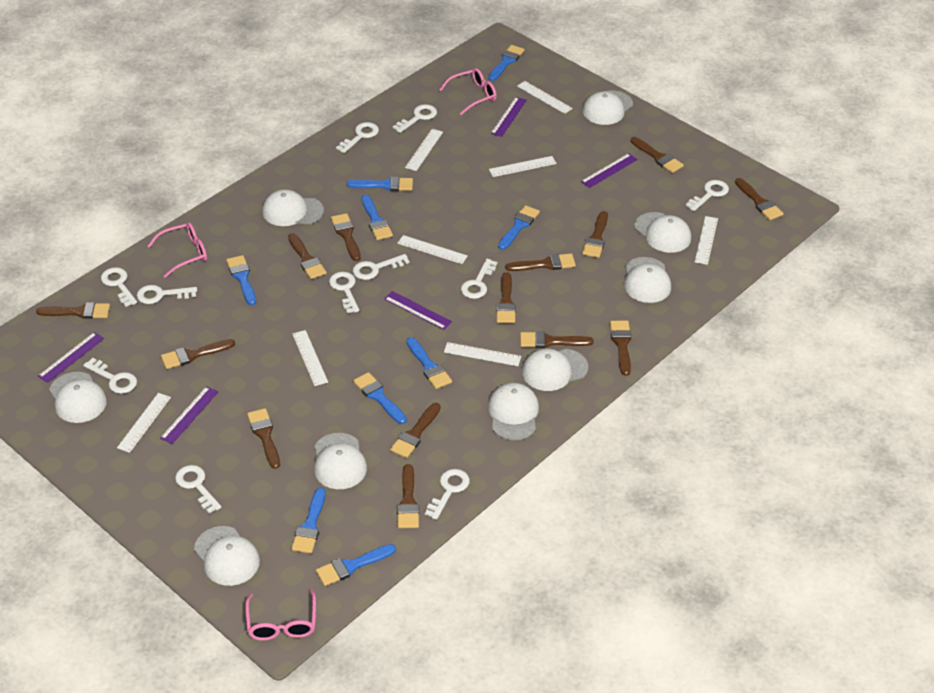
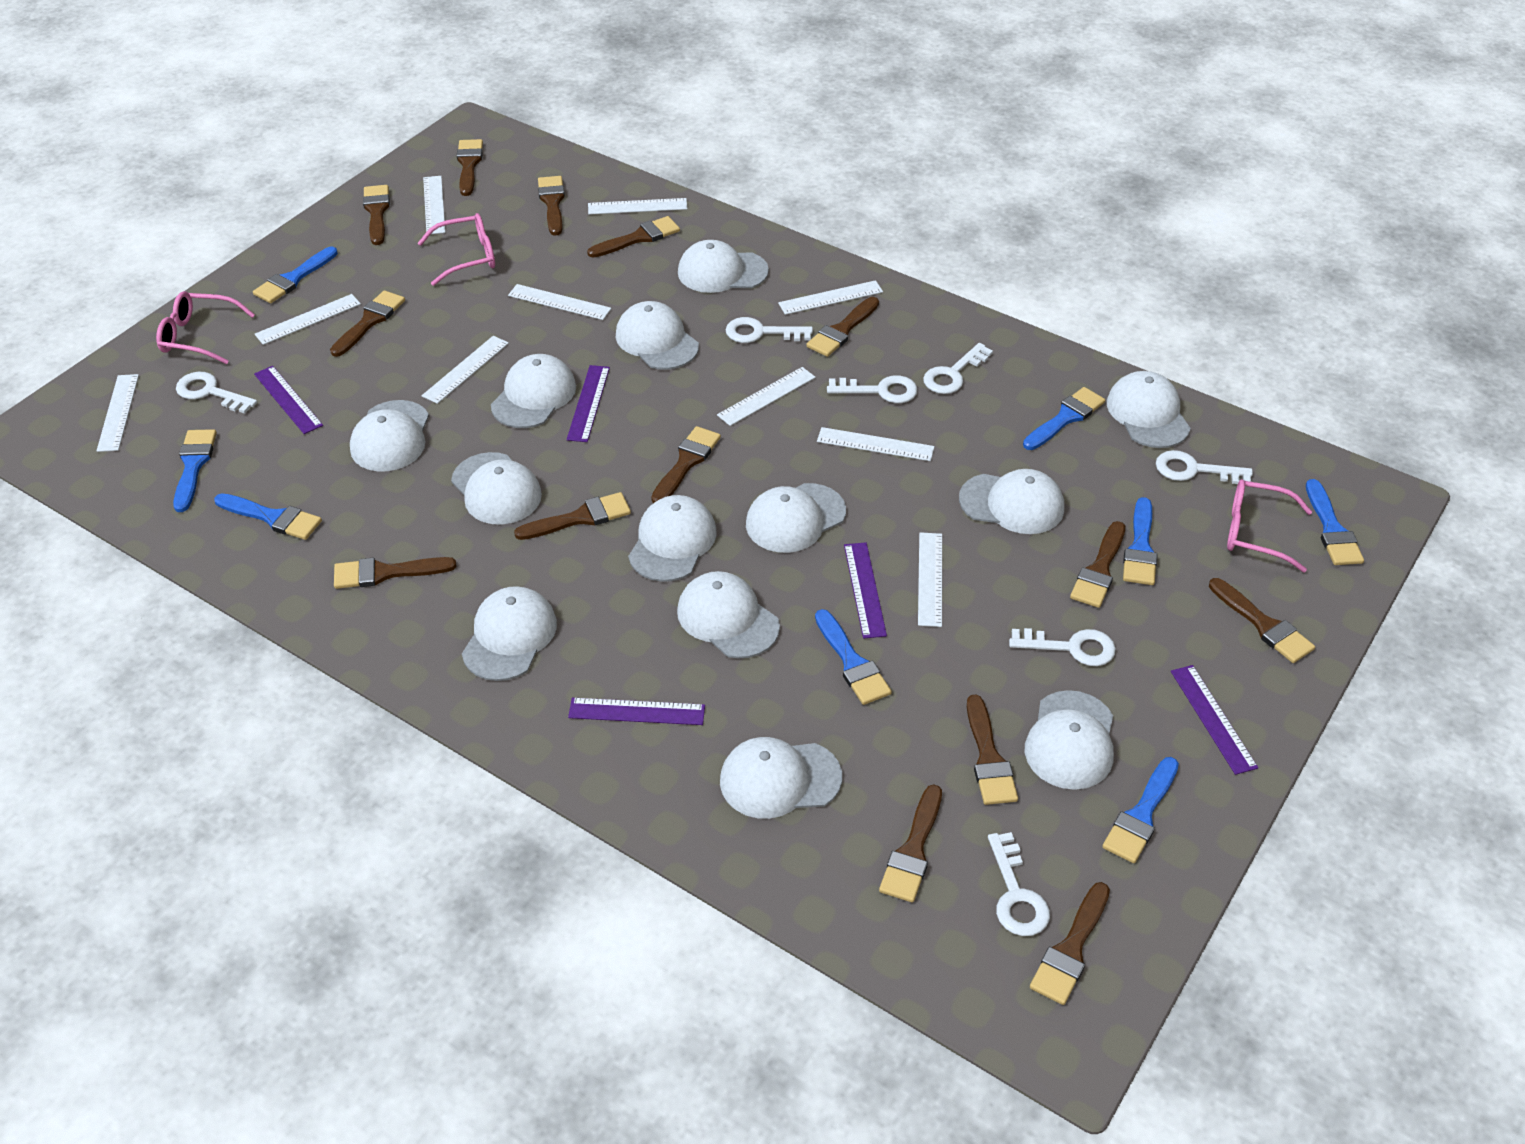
blue brush: [226,255,256,305] [291,487,326,554] [316,544,396,586] [347,177,413,191] [353,372,407,424] [362,195,393,240] [406,337,452,389] [488,45,525,81] [498,205,540,250] = 9 -> [173,429,217,512] [214,493,322,540] [253,246,338,303] [815,609,892,705] [1023,387,1105,450] [1102,757,1179,863] [1123,497,1158,585] [1306,479,1364,565] = 8
white cap: [49,372,107,423] [194,526,260,586] [263,189,324,226] [314,433,367,489] [488,383,539,440] [522,349,588,391] [583,91,633,125] [624,257,671,303] [634,212,691,253] = 9 -> [350,400,429,472] [451,452,542,524] [462,586,557,681] [491,354,576,428] [615,301,699,370] [628,495,717,582] [677,571,780,659] [678,240,769,293] [720,737,842,819] [746,483,846,553] [959,469,1064,534] [1025,690,1114,790] [1107,371,1191,448] = 13
white key: [83,358,137,394] [101,267,137,307] [137,285,197,304] [175,465,221,513] [329,272,359,313] [336,122,379,153] [353,254,410,280] [393,104,437,133] [425,469,470,520] [461,259,497,299] [685,180,729,211] = 11 -> [176,372,257,414] [726,317,813,343] [827,375,918,403] [923,343,993,394] [988,832,1050,936] [1009,628,1116,666] [1156,450,1253,484] = 7
white ruler: [117,393,171,453] [292,330,328,386] [397,235,468,264] [405,129,443,171] [444,342,521,366] [489,156,557,177] [517,81,573,114] [695,216,718,265] = 8 -> [96,374,139,452] [255,294,361,345] [422,336,509,404] [423,176,446,235] [508,284,612,320] [588,198,688,215] [717,367,816,426] [778,280,883,315] [817,427,935,461] [918,532,942,627] = 10

